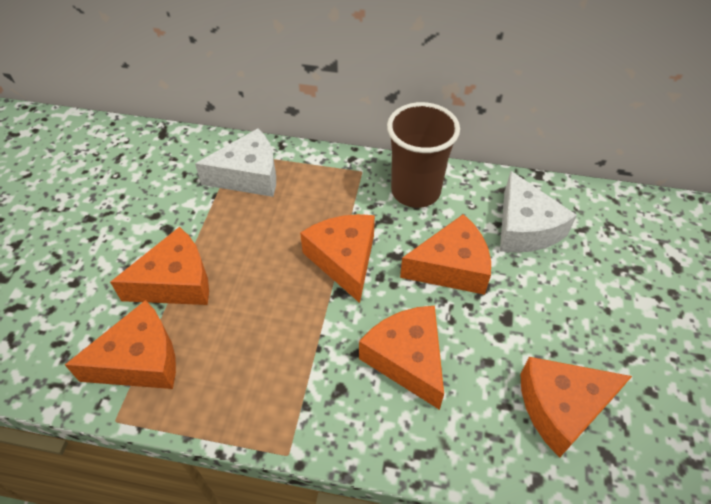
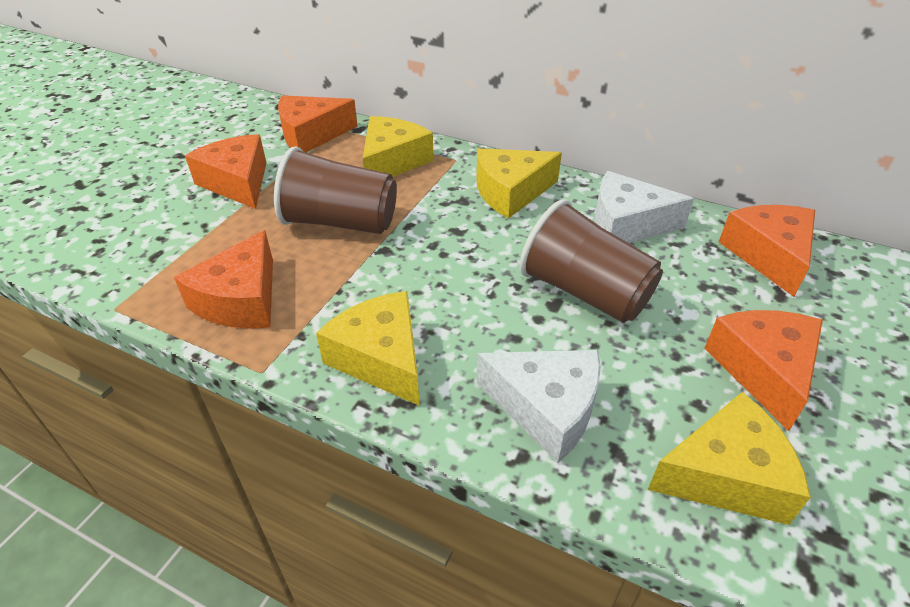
brown cup: [387,102,460,208] = 1 -> [274,146,397,234] [520,199,663,323] = 2
orange cheese: [65,300,176,389] [110,227,209,305] [300,214,375,303] [359,306,444,410] [400,214,491,295] [520,357,632,458] = 6 -> [174,230,273,329] [185,134,266,209] [278,95,358,152] [704,310,823,431] [719,205,815,297] = 5
yellow cheese: none = 0 -> [316,291,420,406] [363,116,434,177] [476,148,562,219] [648,392,811,525] = 4

